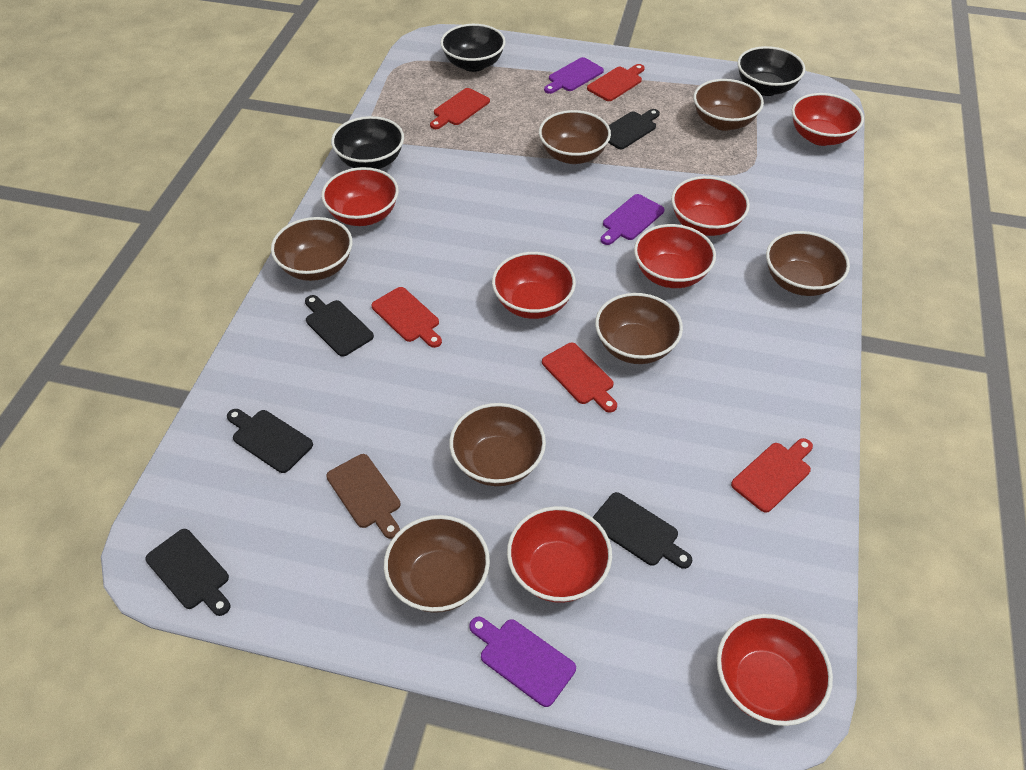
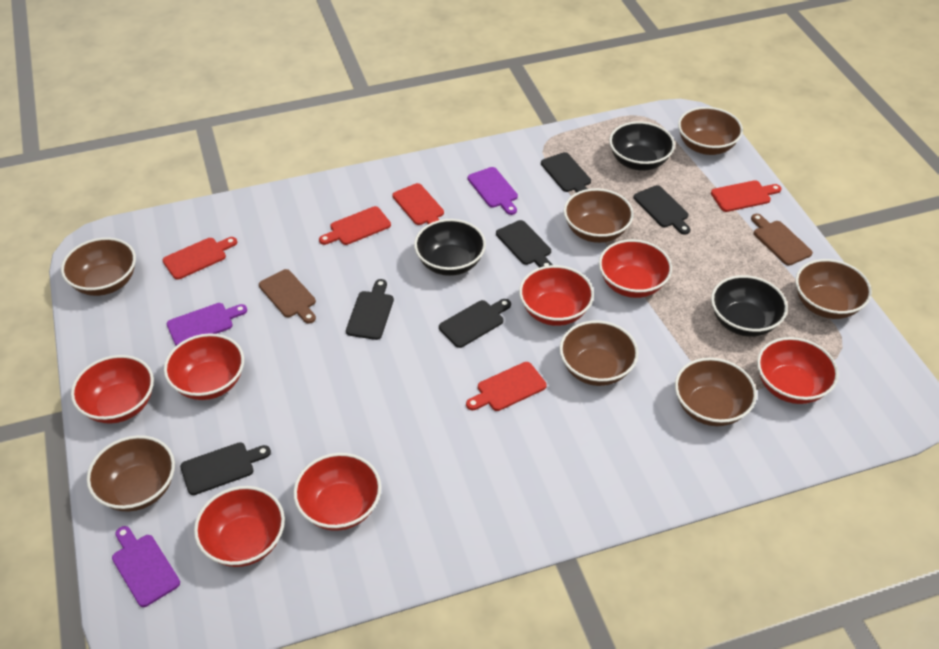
black cutting board: [145,529,230,616] [227,409,313,473] [305,295,374,357] [592,492,692,569] [608,109,660,149] = 5 -> [180,442,271,495] [346,279,394,340] [439,299,511,348] [496,220,552,267] [541,152,591,193] [634,185,691,235] = 6
brown cutting board: [326,454,401,539] = 1 -> [259,269,316,324] [751,214,813,266] = 2

